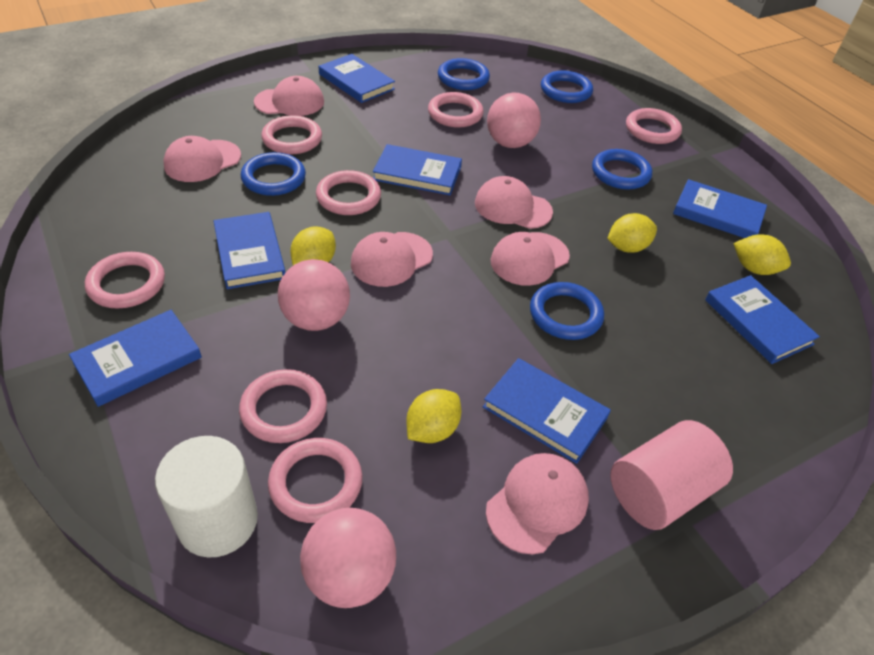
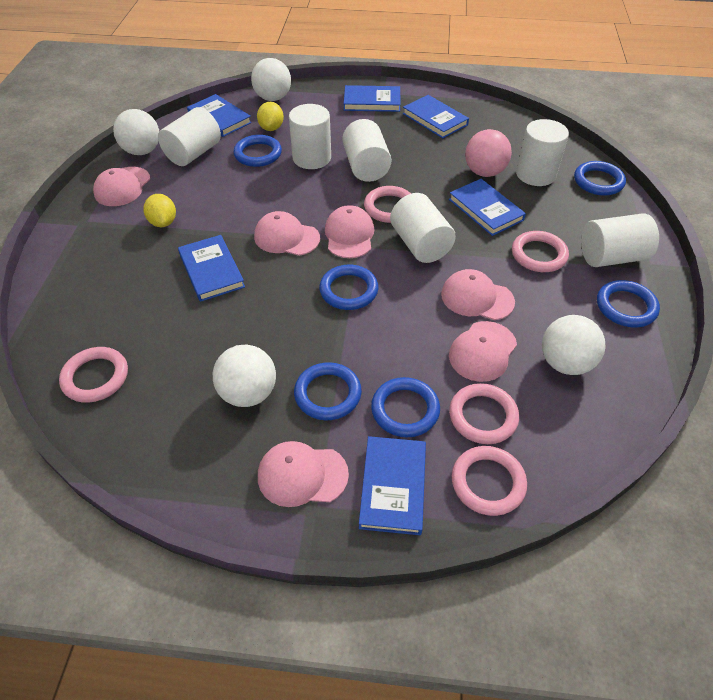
blue book: [69,310,202,407] [213,212,286,289] [319,54,395,103] [373,144,462,195] [483,358,611,464] [673,179,767,238] [705,275,820,364] = 7 -> [178,235,245,302] [187,94,252,137] [344,85,401,112] [359,436,426,535] [403,95,469,138] [449,179,526,236] = 6
blue ring: [241,152,306,196] [438,58,490,90] [530,282,604,340] [541,70,593,103] [592,149,652,190] = 5 -> [234,135,282,167] [294,362,362,420] [319,265,378,310] [371,377,440,437] [574,161,626,196] [597,280,660,328] = 6
pink ball: [278,259,350,331] [300,508,396,608] [487,93,541,148] = 3 -> [465,129,512,177] = 1
pink cylinder: [610,420,733,530] = 1 -> none = 0
pink ring: [85,252,165,309] [239,369,327,443] [261,115,322,154] [268,438,362,523] [316,170,381,215] [428,92,484,128] [626,108,682,144] = 7 -> [59,347,128,403] [364,186,411,223] [449,383,519,444] [452,446,527,516] [512,231,569,272] = 5
white ball: none = 0 -> [113,109,159,155] [213,344,276,407] [251,58,291,101] [542,315,606,375] = 4
white cylinder: [155,436,258,557] = 1 -> [158,107,221,166] [289,104,331,169] [342,119,391,182] [390,193,456,263] [516,119,569,186] [581,213,659,267] = 6
yellow lemon: [290,226,336,265] [406,389,461,443] [607,213,657,253] [733,234,791,275] = 4 -> [143,194,176,227] [257,102,284,131] = 2

